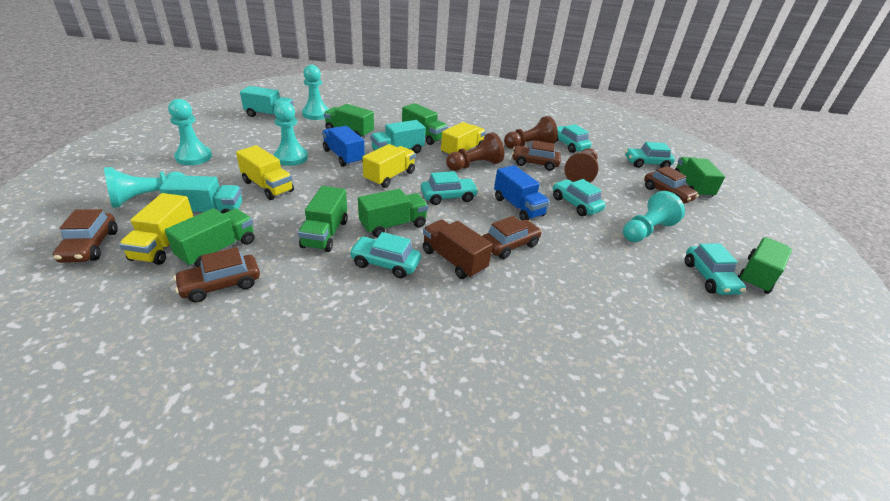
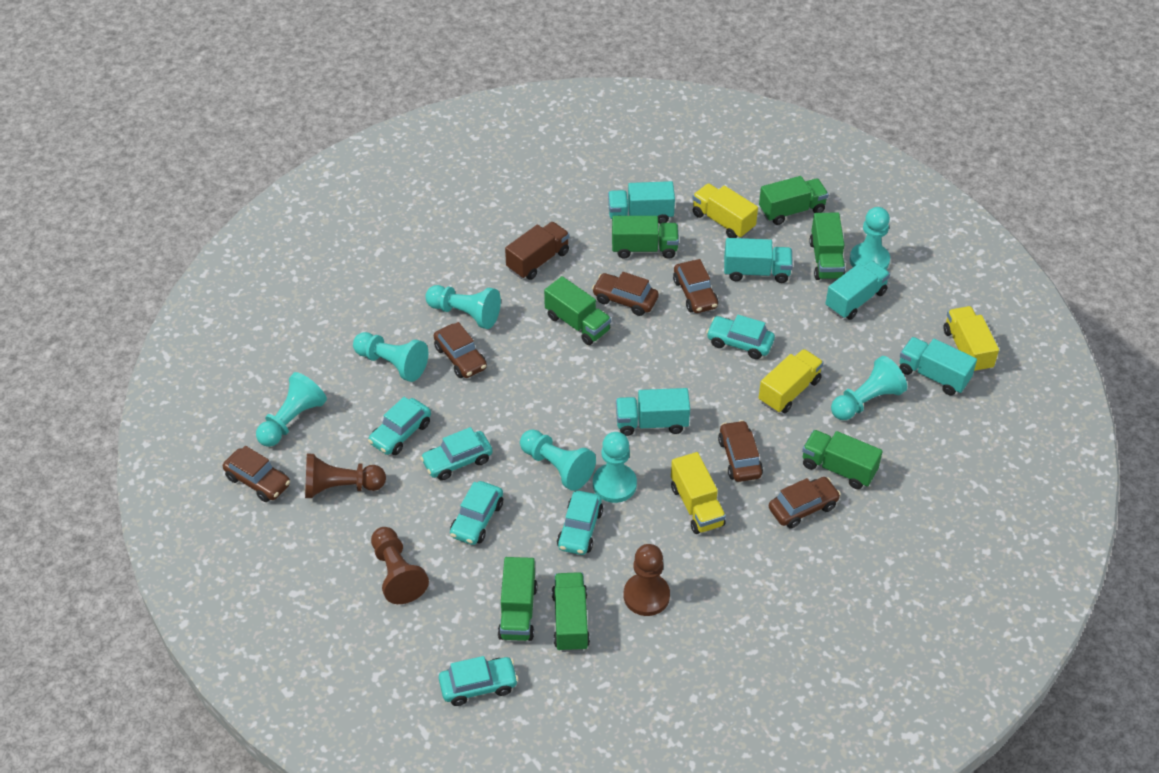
blue truck: [322,126,365,167] [494,165,550,220] = 2 -> none = 0
brown car: [53,209,118,263] [174,247,260,303] [482,216,542,259] [512,140,561,171] [644,166,699,203] = 5 -> [223,446,290,502] [434,322,487,378] [592,272,659,316] [673,259,718,313] [718,420,763,482] [769,477,841,528] = 6
turquoise pawn: [104,167,186,208] [168,99,212,165] [274,101,308,166] [302,65,329,120] [623,191,685,242] = 5 -> [256,372,327,447] [353,332,428,382] [425,285,501,329] [520,429,596,491] [593,432,637,503] [831,356,907,420] [850,207,890,269] = 7
turquoise truck: [159,175,242,214] [240,86,294,117] [371,120,425,153] = 3 -> [608,181,675,224] [616,388,690,436] [724,238,793,283] [826,261,890,320] [899,337,977,395] = 5

